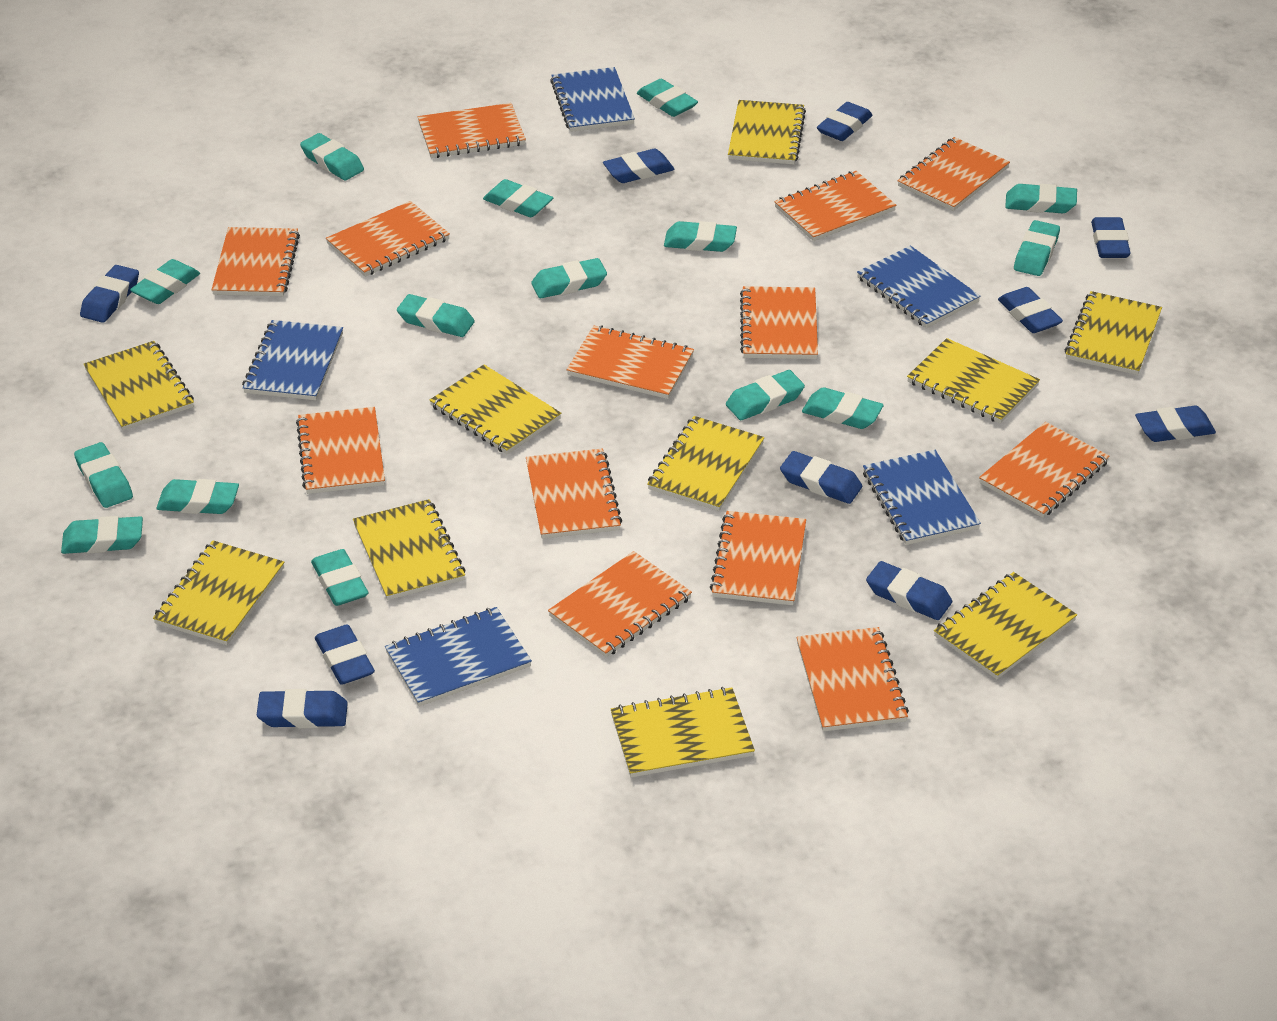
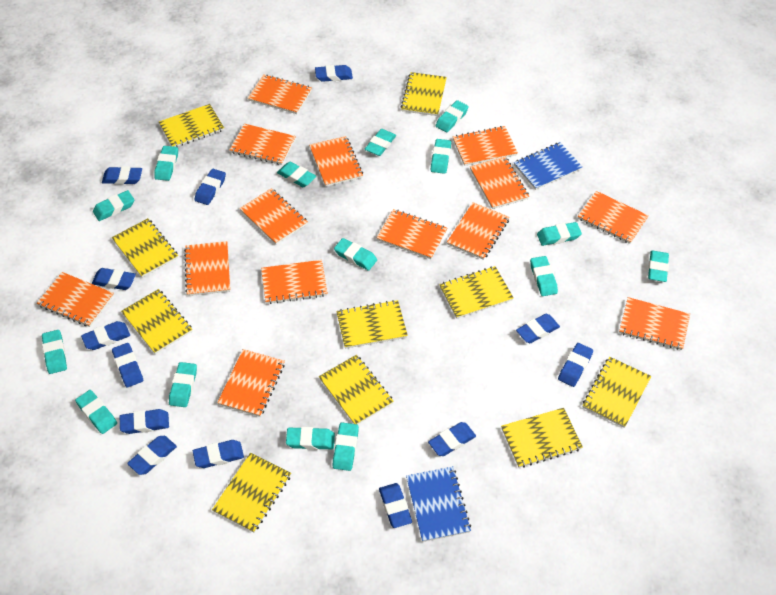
blue eraser: [80,265,139,323] [257,689,348,728] [315,625,375,685] [603,149,675,183] [780,451,862,504] [817,102,873,141] [866,561,952,620] [998,287,1063,333] [1091,217,1131,258] [1135,406,1216,442] = 10 -> [81,321,130,350] [92,268,136,290] [102,166,142,185] [112,343,143,387] [119,409,169,434] [127,436,177,475] [193,440,244,468] [195,169,226,205] [315,65,353,82] [379,483,412,528] [428,422,476,456] [516,314,560,343] [558,343,593,387] = 13
blue notebook: [242,320,343,400] [385,607,532,707] [550,67,635,132] [857,245,981,328] [863,450,981,545] = 5 -> [406,466,471,542] [514,142,583,190] = 2
orange notebook: [211,227,300,296] [296,407,385,494] [326,201,450,277] [418,103,526,158] [526,448,622,539] [548,551,692,657] [566,325,694,399] [710,511,806,605] [740,286,818,359] [774,171,896,241] [797,627,909,732] [898,137,1010,211] [979,422,1110,518] = 13 -> [37,272,114,327] [184,241,230,296] [217,349,285,417] [230,124,296,165] [239,188,308,244] [248,74,312,114] [261,260,328,304] [309,136,363,187] [376,209,447,259] [447,202,509,260] [453,126,518,166] [470,156,529,209] [578,191,649,244] [619,297,690,350] = 14

